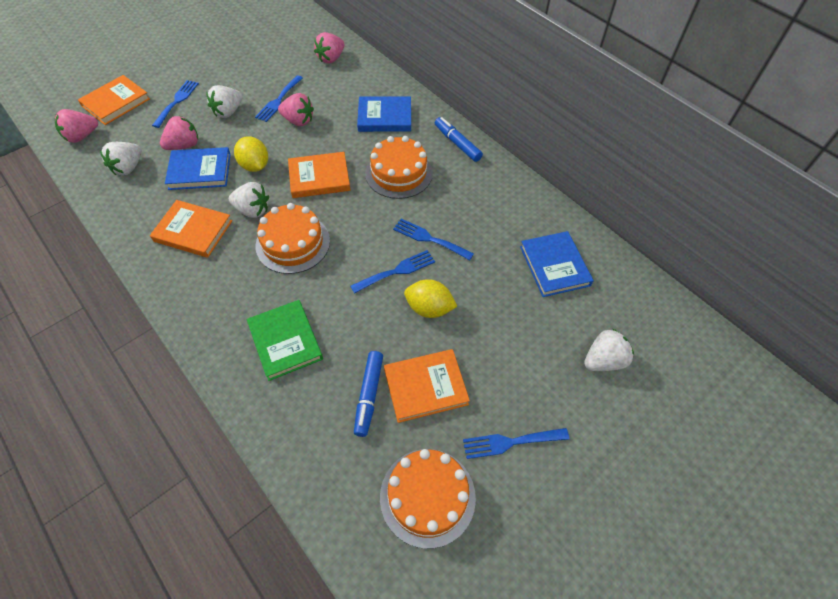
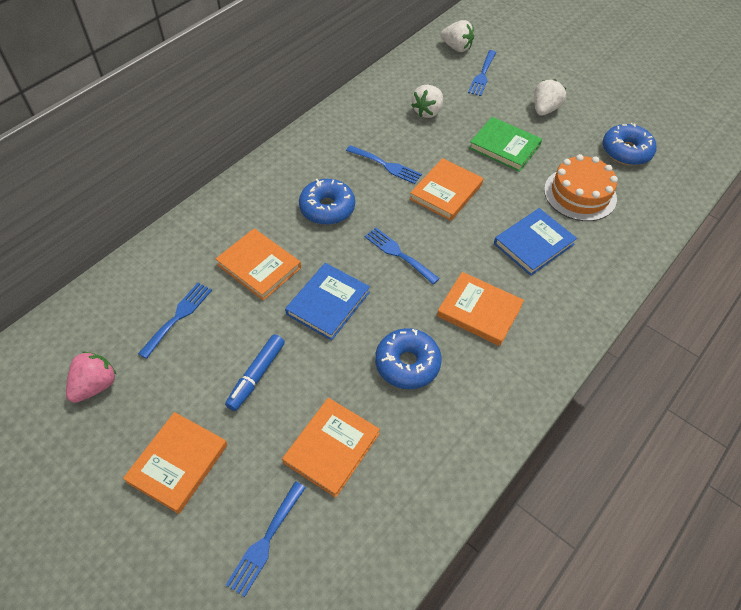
blue book: [165,147,231,190] [357,96,411,132] [520,231,593,297] = 3 -> [285,263,370,341] [494,208,577,276] = 2
blue donut: none = 0 -> [299,179,355,225] [375,328,442,389] [603,123,656,165] = 3
blue marker: [354,351,383,437] [435,117,483,162] = 2 -> [225,334,285,411] = 1
orange book: [78,75,150,125] [150,200,232,258] [288,152,350,198] [384,349,470,423] = 4 -> [123,412,227,514] [216,229,301,301] [282,398,380,498] [410,158,483,221] [437,272,524,346] = 5
orange cake: [256,203,330,274] [365,136,433,199] [380,449,476,549] = 3 -> [544,154,618,221] = 1
pink strawberry: [55,109,98,143] [160,116,198,150] [278,93,314,126] [314,32,344,64] = 4 -> [66,352,117,403] = 1
white strawberry: [100,142,142,175] [207,85,243,118] [229,182,269,218] [584,328,634,371] = 4 -> [411,85,443,118] [440,20,474,52] [534,79,566,116] = 3
yellow lemon: [234,136,268,172] [404,279,458,318] = 2 -> none = 0

